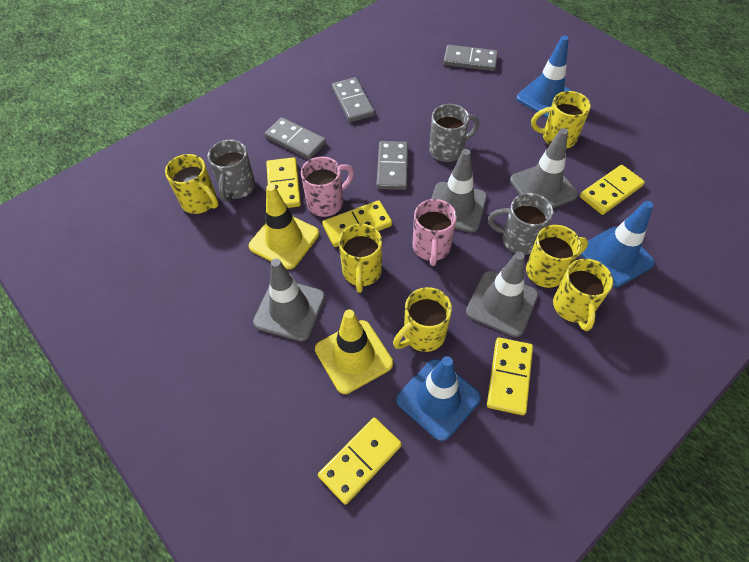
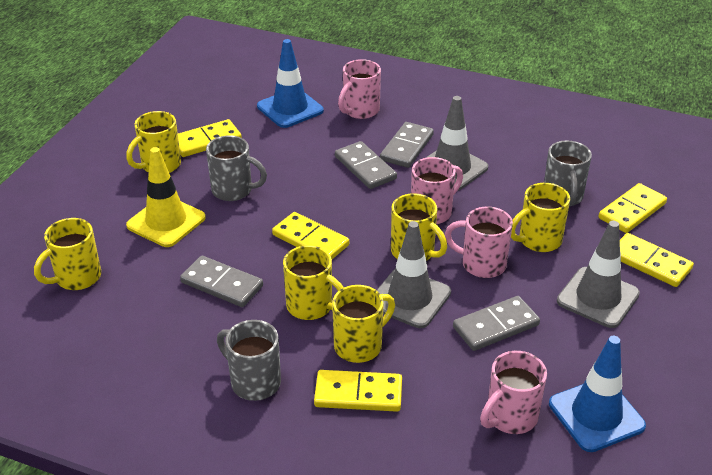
blue traffic cone: [396,356,481,441] [516,36,572,118] [580,201,655,288] = 3 -> [257,39,324,128] [549,336,646,452] = 2
grey traffic cone: [253,258,325,342] [431,149,487,233] [466,252,538,337] [510,128,578,208] = 4 -> [377,221,451,328] [426,96,488,191] [557,221,640,328] = 3
pink mug: [301,157,354,217] [413,199,457,266] = 2 -> [338,59,381,119] [411,157,463,224] [445,207,513,278] [480,351,547,434] = 4
yellow traffic cone: [249,184,319,270] [315,309,393,394] = 2 -> [126,147,206,247] = 1

